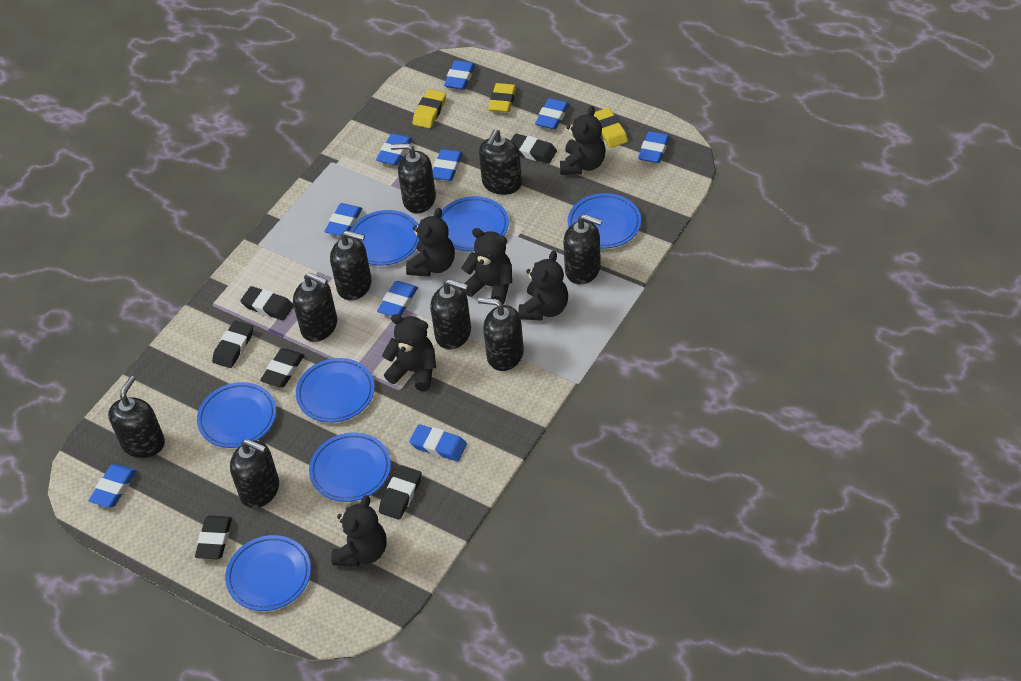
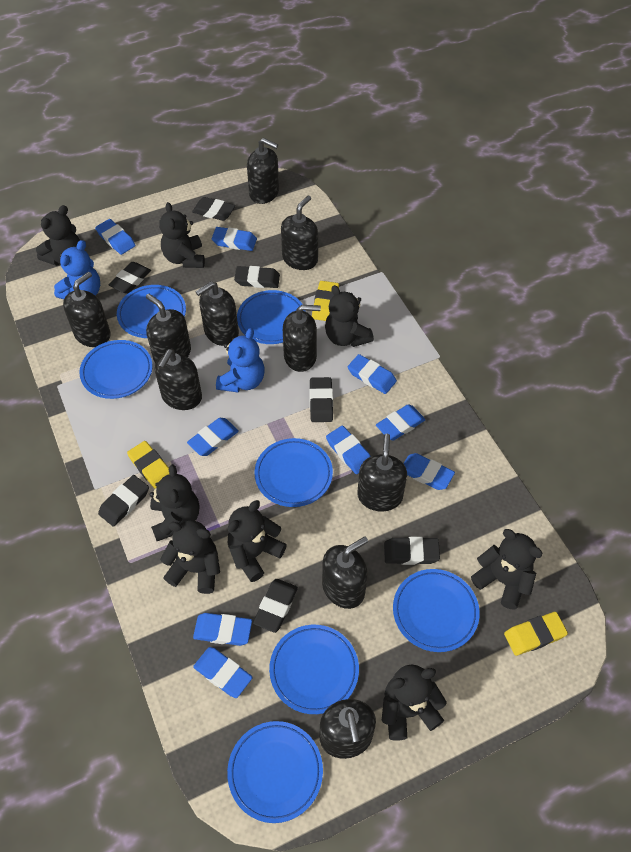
black eraser: [195,515,232,560] [212,320,253,368] [240,286,294,321] [260,348,304,387] [379,465,422,520] [511,133,557,164] = 6 -> [98,475,149,527] [109,262,151,294] [192,197,235,221] [234,266,280,288] [253,579,298,633] [309,377,333,422] [384,537,440,565] = 7
black soap dispenser: [108,376,165,458] [230,439,279,508] [293,272,337,342] [330,231,372,301] [391,143,436,213] [430,279,471,349] [478,297,524,371] [479,129,522,195] [563,214,602,285] = 9 -> [63,272,111,347] [146,294,191,363] [155,349,202,410] [195,281,239,346] [247,138,279,204] [281,196,318,270] [283,305,321,372] [320,699,376,759] [322,536,368,609] [357,434,407,511] = 10
black teddy bear: [331,495,387,567] [382,314,436,391] [406,208,455,276] [461,228,512,304] [518,251,568,320] [560,106,606,175] = 6 -> [36,205,80,266] [150,464,199,541] [159,202,205,268] [160,520,220,594] [228,500,287,582] [325,285,374,347] [382,665,447,741] [471,529,543,610] = 8
blue teddy bear: none = 0 -> [54,240,100,299] [216,328,264,393] = 2

